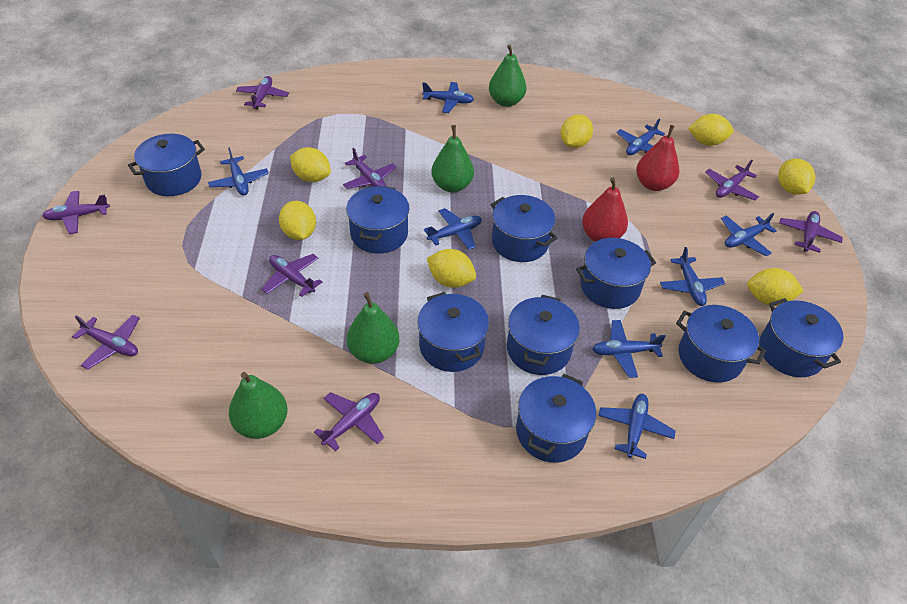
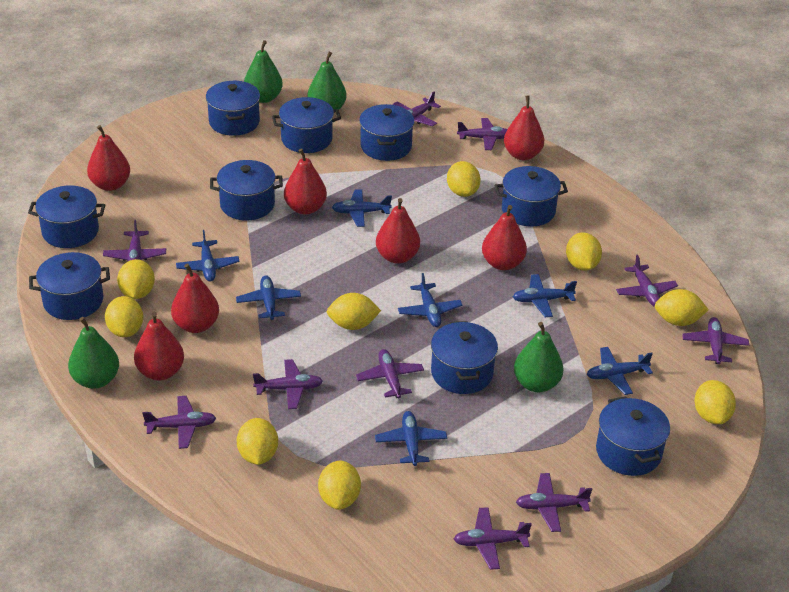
blue plane: [208,147,269,196] [422,82,474,113] [424,208,482,250] [593,320,666,378] [598,394,676,459] [616,119,665,155] [660,247,725,306] [721,213,777,256] = 8 -> [176,230,240,282] [236,275,301,320] [332,189,392,227] [375,411,447,466] [398,273,462,327] [513,274,577,317] [587,347,653,395] = 7
purple plane: [42,191,110,234] [72,315,140,369] [236,76,289,110] [262,254,322,297] [314,392,384,451] [343,148,397,189] [705,160,759,200] [779,211,843,253] = 8 -> [103,220,166,262] [142,396,216,449] [253,359,323,409] [356,349,424,398] [393,91,441,126] [454,507,532,570] [457,118,507,150] [516,473,592,532] [616,255,678,307] [682,317,749,364] = 10
red pear: [582,177,628,242] [636,125,679,191] = 2 -> [87,125,130,191] [134,312,184,381] [171,263,219,333] [284,148,327,215] [376,198,420,264] [482,205,527,270] [504,95,544,160] = 7
yellow lemon: [279,201,316,240] [290,147,331,182] [427,249,476,288] [561,114,593,148] [688,114,734,146] [747,268,804,306] [778,159,815,195] = 7 -> [105,296,143,337] [117,259,155,299] [237,418,278,465] [318,460,361,510] [327,293,381,330] [447,161,481,197] [566,233,602,271] [655,289,709,326] [694,380,736,424] = 9

